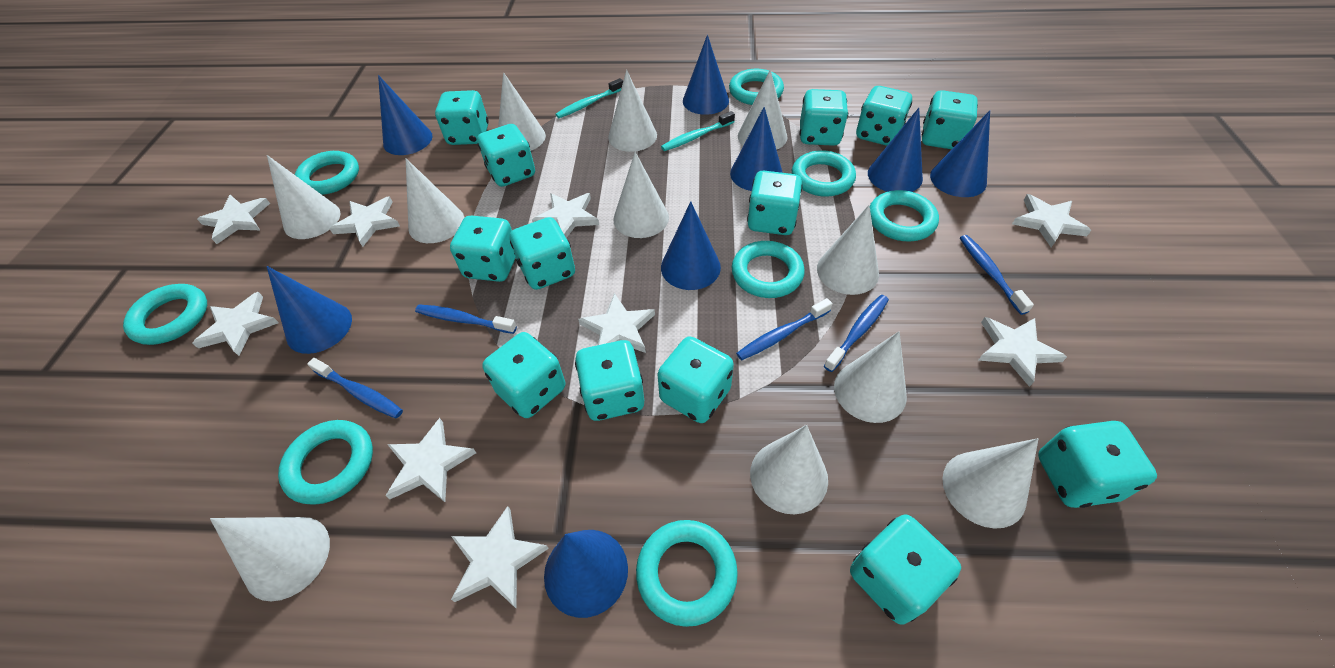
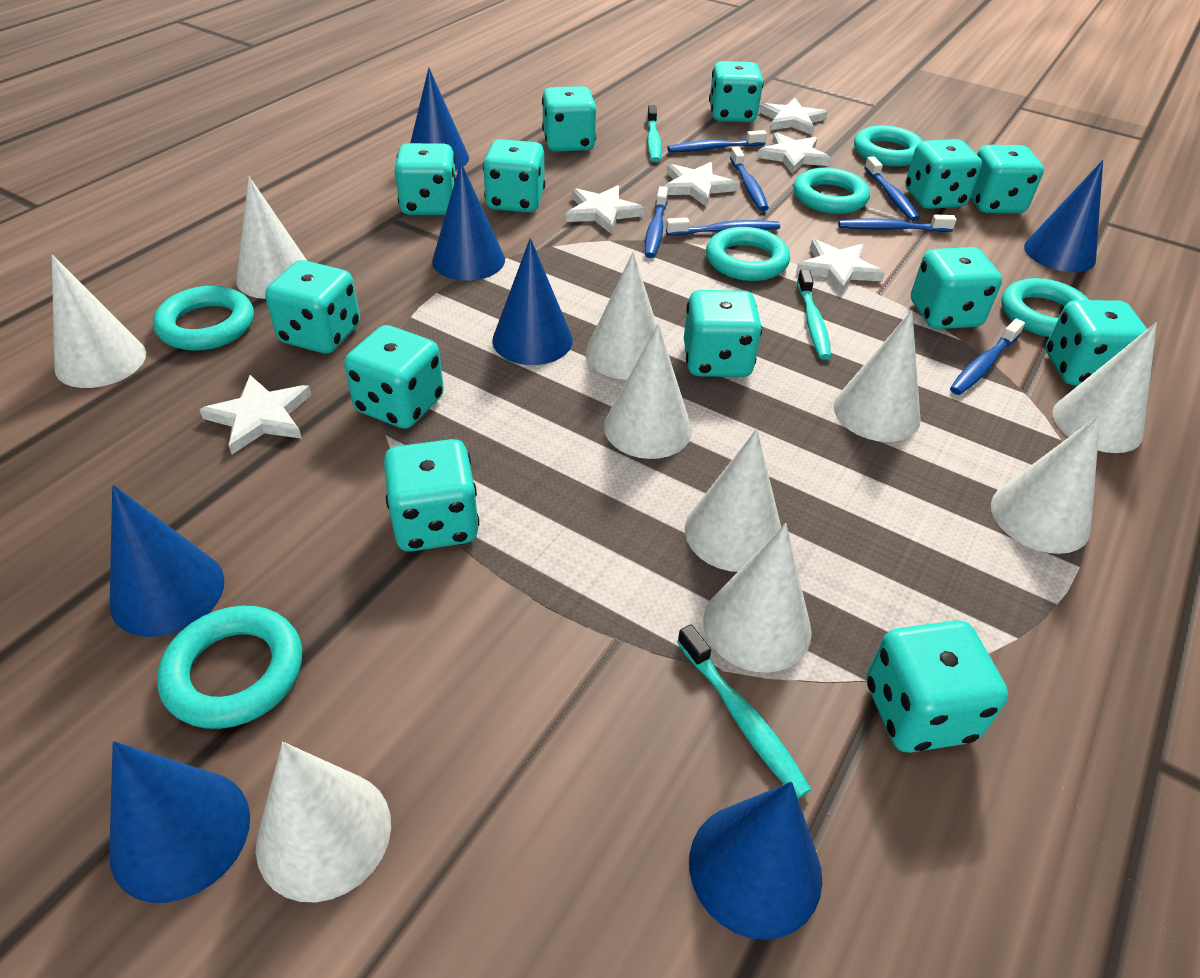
blue cone: [267,266,352,354] [378,75,433,155] [544,530,628,618] [661,201,721,290] [683,35,729,115] [730,106,783,191] [868,108,923,192] [930,111,990,197] = 8 -> [109,485,224,637] [109,741,250,903] [410,68,469,170] [432,162,505,281] [492,238,573,365] [689,782,822,940] [1024,160,1103,272] = 7
blue toothbrush: [307,358,403,418] [415,304,517,334] [736,298,833,361] [824,295,889,372] [960,235,1034,315] = 5 -> [645,186,668,258] [666,217,780,236] [667,130,767,152] [730,147,769,211] [838,215,957,232] [864,156,920,221] [950,318,1025,395] = 7
turquoise ring: [123,284,207,345] [278,420,373,505] [295,151,359,195] [636,520,738,627] [729,69,784,105] [732,241,805,298] [792,150,856,197] [870,190,939,241] = 8 -> [153,286,254,351] [157,606,302,729] [706,227,790,281] [794,168,870,214] [854,125,923,166] [1001,278,1089,337] = 6
turquoise toothbrush: [555,78,623,118] [661,111,735,151] = 2 -> [647,105,662,162] [677,624,812,799] [797,269,831,360] = 3
white cone: [210,517,330,601] [267,155,341,239] [406,159,464,243] [498,72,546,151] [608,70,657,152] [613,152,669,238] [738,69,787,150] [750,425,828,514] [817,205,879,295] [834,332,907,423] [942,438,1038,529] = 11 -> [52,255,146,388] [236,176,307,299] [256,742,391,902] [586,252,657,380] [604,324,692,459] [685,429,781,572] [703,523,812,673] [834,310,921,442] [991,414,1100,554] [1053,322,1157,453] = 10
white star: [192,292,279,356] [197,195,270,244] [329,196,400,247] [386,418,476,502] [451,506,549,608] [532,193,599,238] [578,293,655,353] [978,317,1067,387] [1012,194,1092,247] = 9 -> [199,375,311,455] [566,185,644,234] [663,162,737,207] [757,132,831,174] [759,98,827,135] [796,239,885,294] = 6

